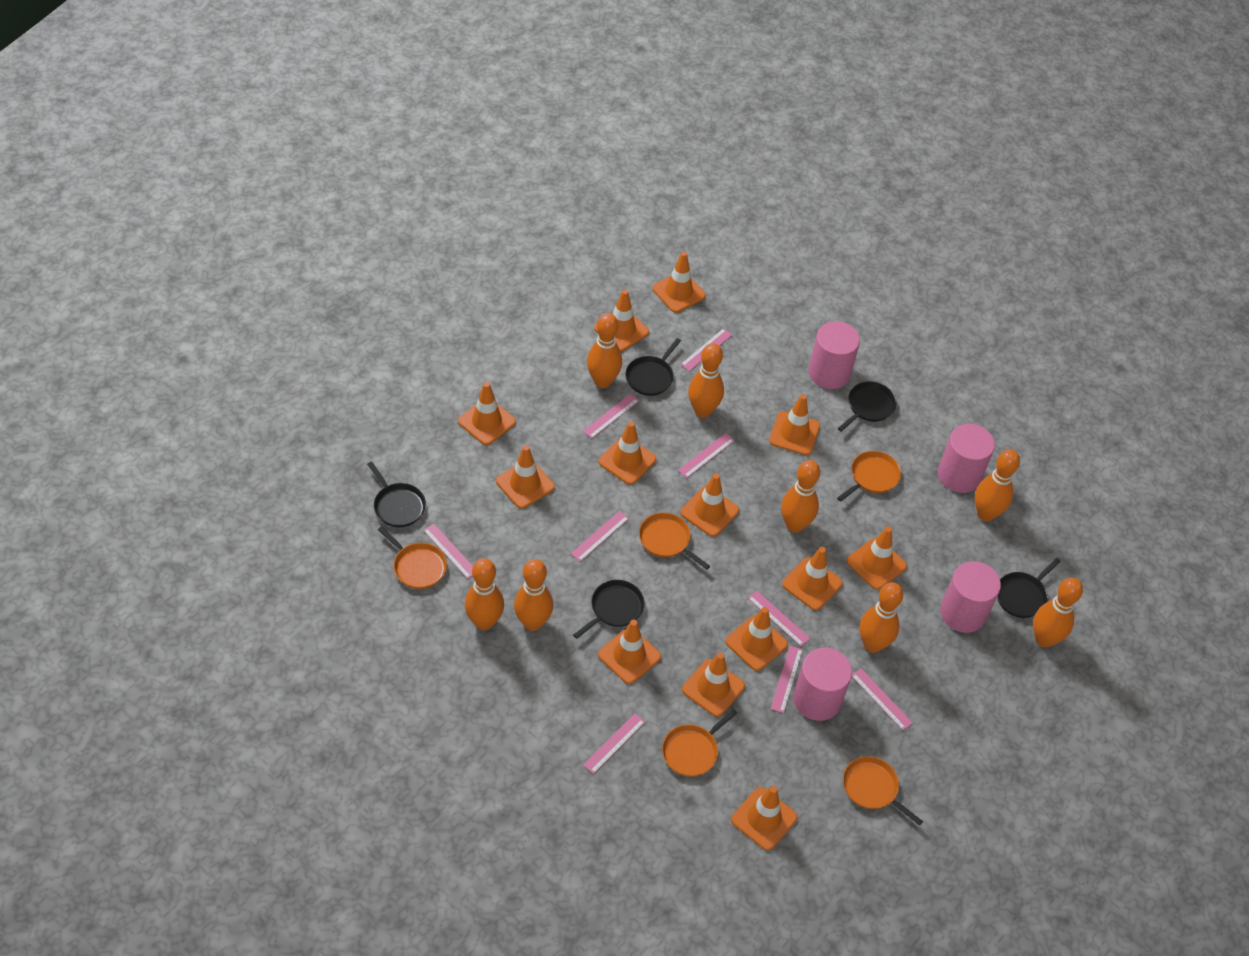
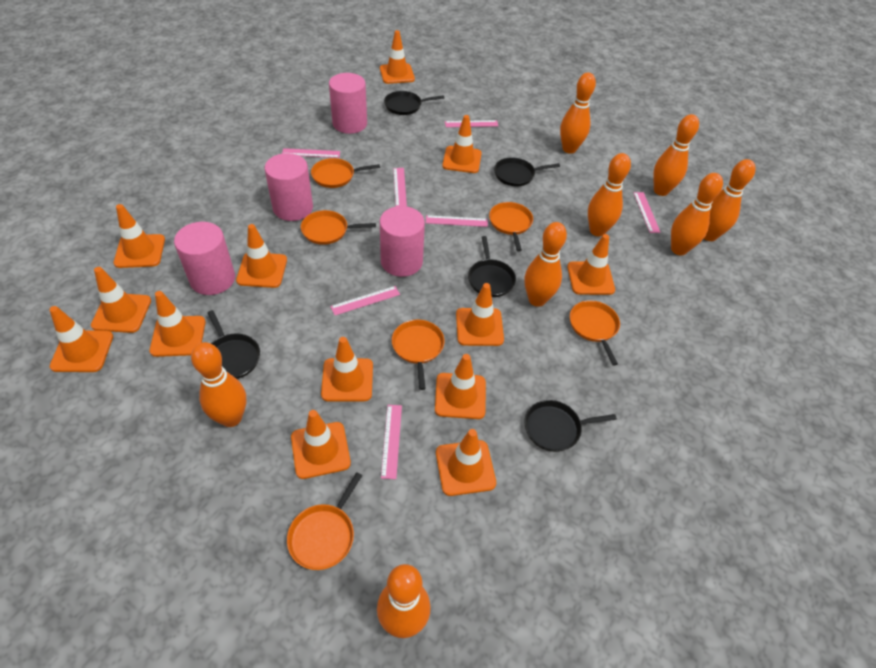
orange pan: [378,526,447,589] [639,513,710,570] [662,709,737,777] [837,451,901,502] [843,756,923,826] = 5 -> [287,472,362,570] [301,210,376,245] [311,158,380,188] [392,320,444,390] [489,202,533,252] [570,300,620,366] = 6
pink ruler: [423,524,473,579] [571,511,629,562] [583,394,639,438] [583,713,645,774] [678,433,735,478] [680,328,732,371] [748,591,810,646] [771,646,803,713] [852,669,913,730] = 9 -> [282,148,340,158] [330,286,400,315] [381,405,402,479] [393,168,407,206] [426,215,488,227] [445,120,498,127] [633,192,660,233] = 7

